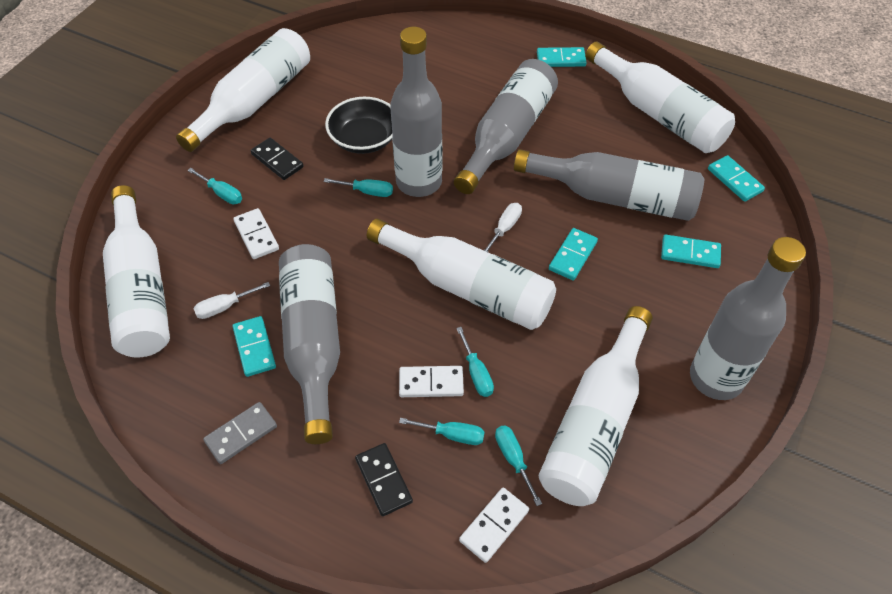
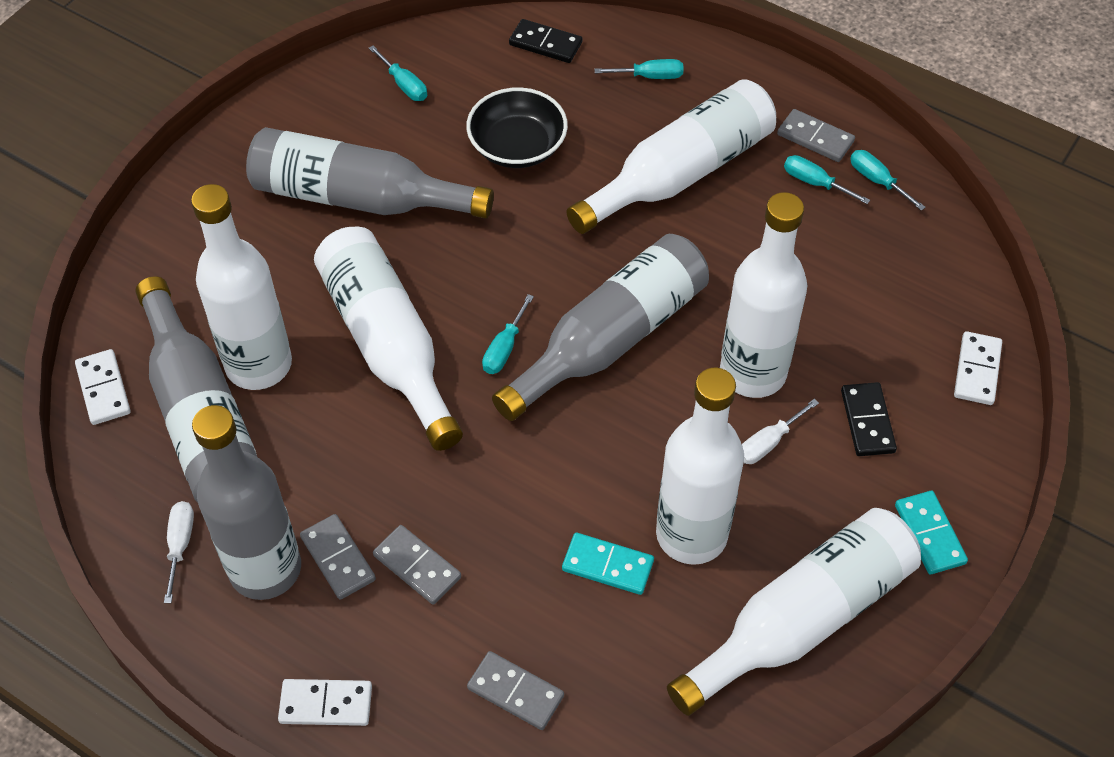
grey bottle: [279,244,340,444] [390,27,442,197] [454,59,558,194] [514,149,704,221] [690,237,806,400] = 5 -> [135,276,257,502] [192,405,301,600] [246,127,494,219] [492,234,709,421] = 4
grey domino: [203,402,277,464] = 1 -> [300,514,376,600] [373,525,461,605] [467,651,564,730] [777,109,855,162] = 4
turquoise domino: [232,316,276,377] [537,47,587,67] [549,228,598,280] [661,234,721,268] [708,155,765,202] = 5 -> [562,533,654,595] [895,491,968,574] = 2
white bottle: [103,185,170,357] [176,28,310,152] [367,218,556,330] [539,306,653,506] [585,41,735,153] = 5 -> [191,184,292,390] [314,227,463,451] [566,79,776,234] [656,368,744,565] [667,508,921,716] [720,192,807,398] = 6

